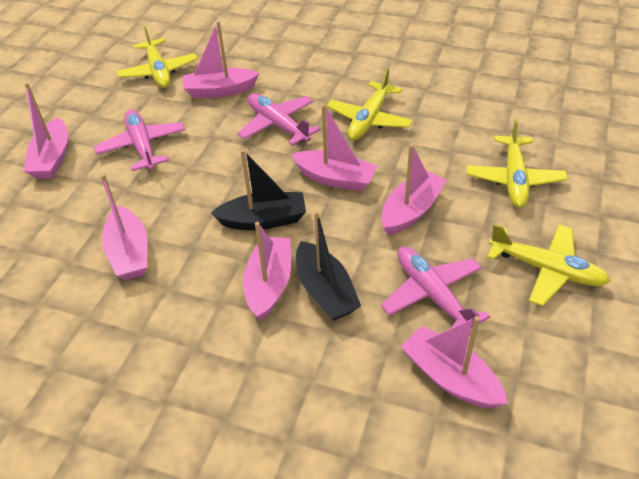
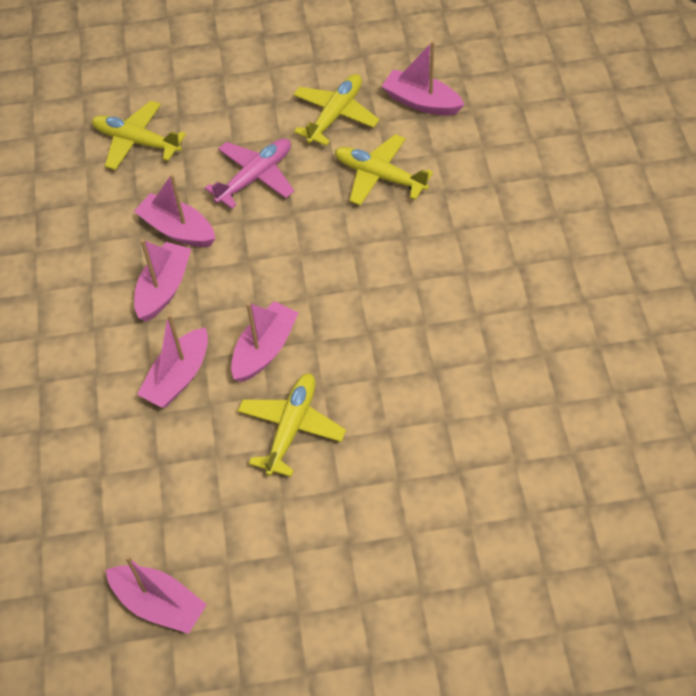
black boat: [211,149,306,230] [296,211,361,321] = 2 -> none = 0
pink boat: [24,82,68,179] [101,174,148,280] [183,21,259,98] [243,222,291,320] [291,104,378,191] [381,144,447,235] [401,316,508,409] = 7 -> [106,555,207,634] [134,174,215,247] [134,239,191,322] [137,314,208,408] [231,301,299,382] [382,41,465,116] = 6
pink plane: [94,109,185,171] [237,93,320,146] [381,247,490,332] = 3 -> [205,138,294,209] = 1

